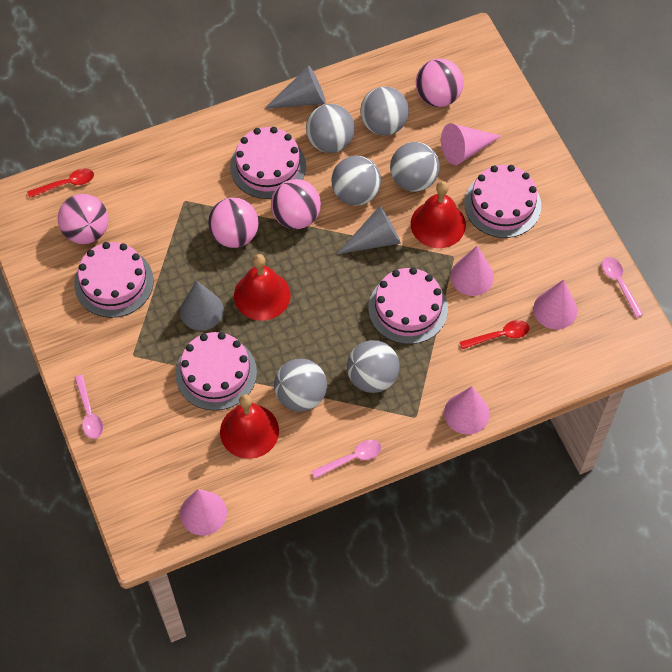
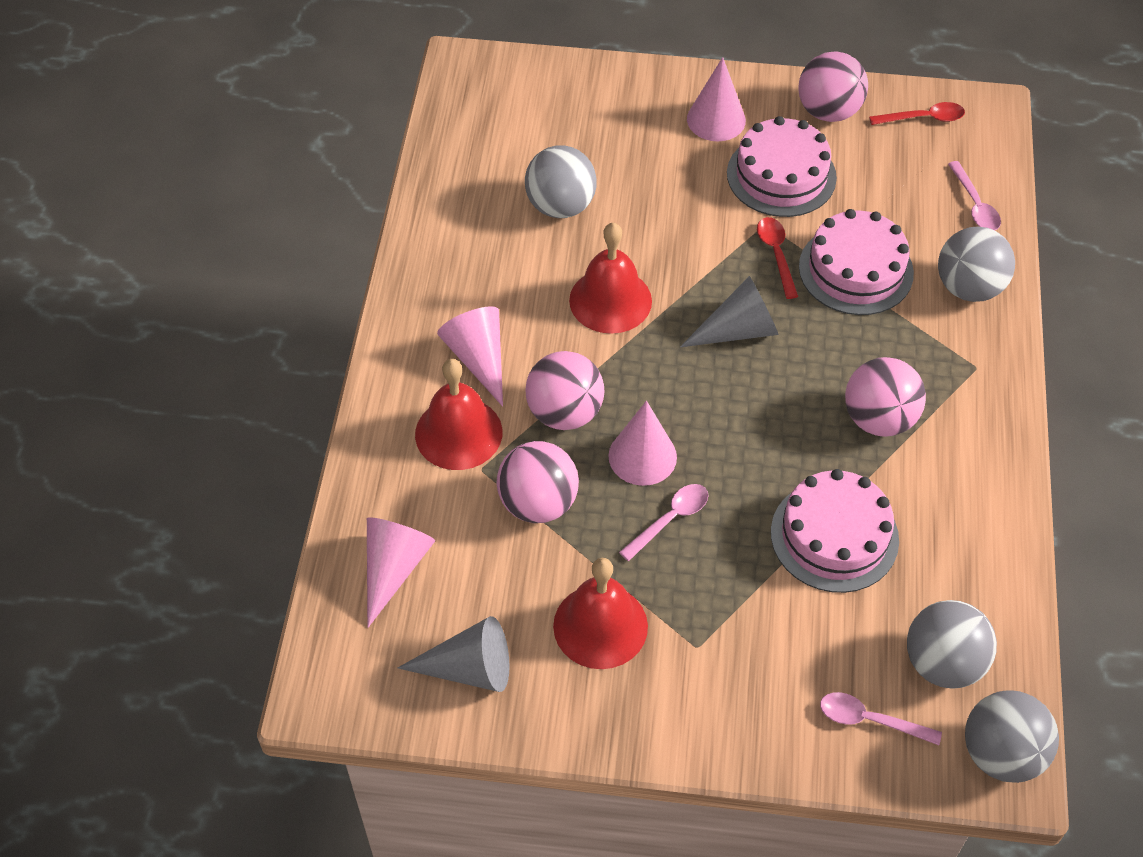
grey ball: [274,359,327,412] [306,104,355,153] [331,156,381,206] [347,340,400,393] [360,86,409,136] [390,142,440,192] = 6 -> [525,145,597,218] [907,600,997,689] [938,227,1015,302] [965,690,1059,783] = 4
grey cone: [180,281,224,331] [264,66,326,109] [337,206,401,254] = 3 -> [398,616,509,692] [680,276,779,347] = 2
pink cake: [74,242,154,318] [175,332,257,411] [230,127,306,199] [368,267,448,344] [464,165,541,238] = 5 -> [727,116,837,217] [771,469,899,593] [799,209,914,315] = 3
pink cone: [180,489,227,536] [441,123,501,165] [444,386,490,435] [450,245,494,296] [533,280,578,330] = 5 -> [367,517,435,628] [437,306,503,407] [608,401,677,486] [687,57,746,141] = 4

